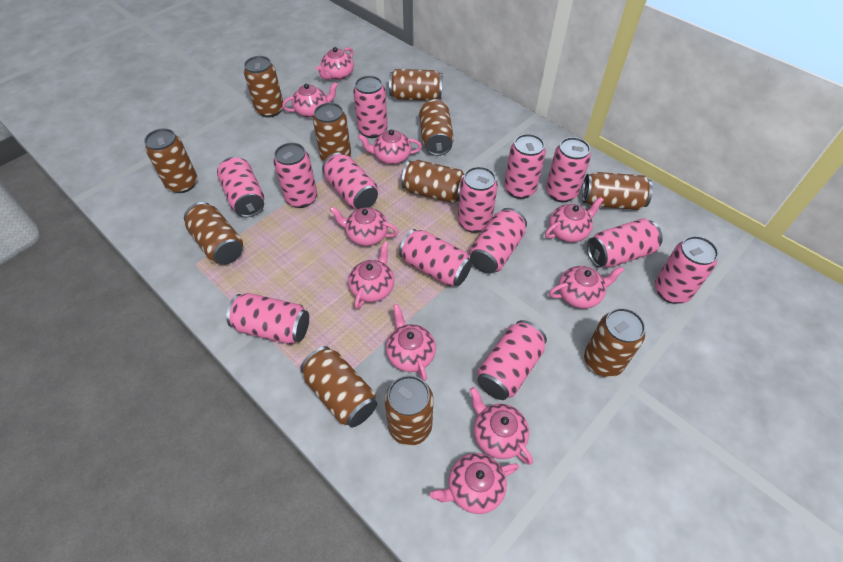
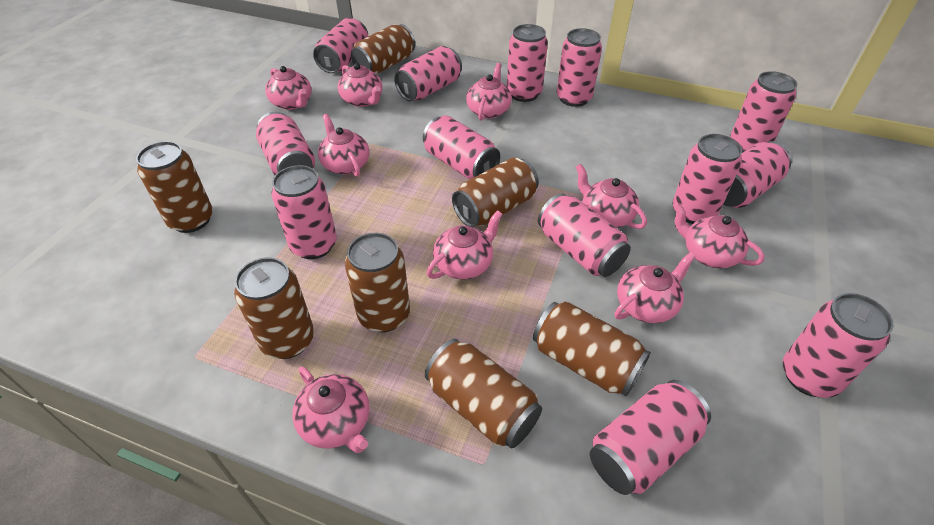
brown can: [144,128,197,193] [184,202,243,265] [244,56,283,117] [301,346,377,427] [313,103,351,162] [384,375,434,446] [389,69,442,101] [401,160,464,203] [419,99,454,156] [582,172,653,210] [584,308,645,377] = 11 -> [136,141,213,233] [234,257,314,359] [345,233,410,332] [351,24,415,74] [425,339,542,448] [452,157,539,227] [533,301,651,397] = 7
pink teapot: [282,82,338,118] [316,47,354,80] [330,206,398,246] [348,241,394,309] [358,130,422,164] [386,304,436,381] [430,453,519,514] [470,387,533,465] [545,197,604,242] [549,266,624,309] = 10 -> [265,66,312,110] [292,367,369,453] [318,114,369,177] [338,63,382,107] [427,210,503,279] [466,63,512,121] [576,164,647,229] [614,252,696,323] [673,203,765,268] = 9

